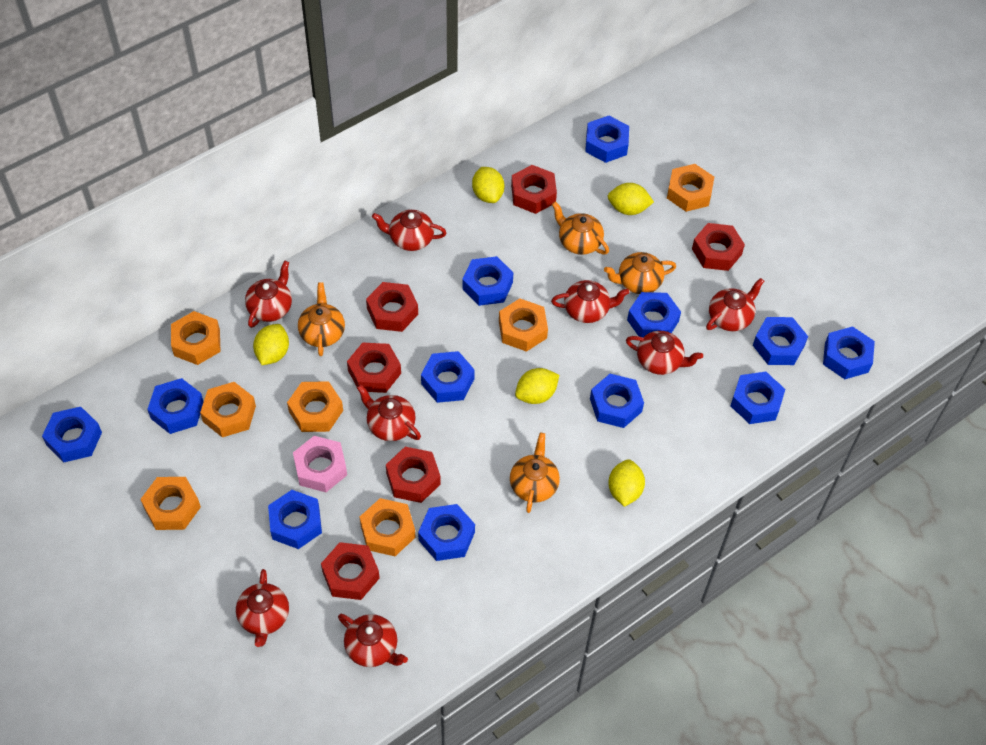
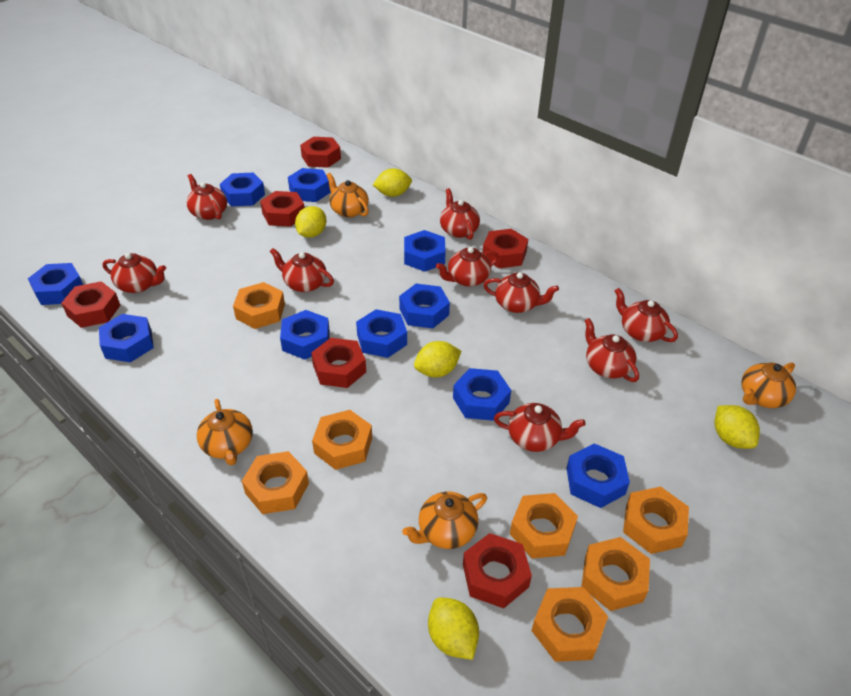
blue nut: [42,407,102,462] [147,378,204,434] [268,490,322,549] [418,504,475,561] [421,351,475,403] [462,256,513,306] [585,116,629,163] [590,374,644,428] [627,292,681,337] [731,372,785,424] [753,317,808,365] [823,326,875,379] = 12 -> [28,263,83,305] [99,314,154,362] [220,173,265,207] [280,310,330,360] [288,168,331,202] [356,309,407,358] [399,284,450,329] [404,230,446,272] [453,368,511,421] [566,443,630,508] = 10
pink nut: [293,436,347,492] = 1 -> none = 0
red teapot: [236,569,289,647] [245,261,292,328] [338,614,408,667] [357,384,421,441] [372,210,447,251] [551,280,629,323] [626,331,703,375] [706,278,764,331] = 8 -> [103,253,166,293] [186,174,227,220] [270,248,334,292] [436,247,499,287] [440,188,480,240] [483,272,559,313] [494,403,586,452] [585,318,639,382] [615,288,678,342] = 9

